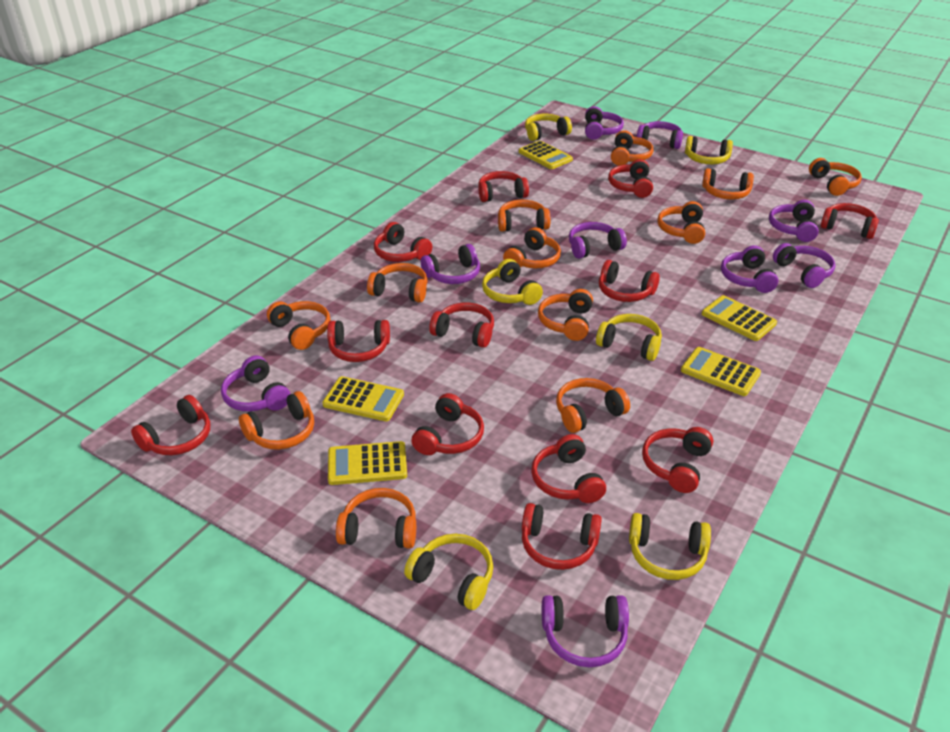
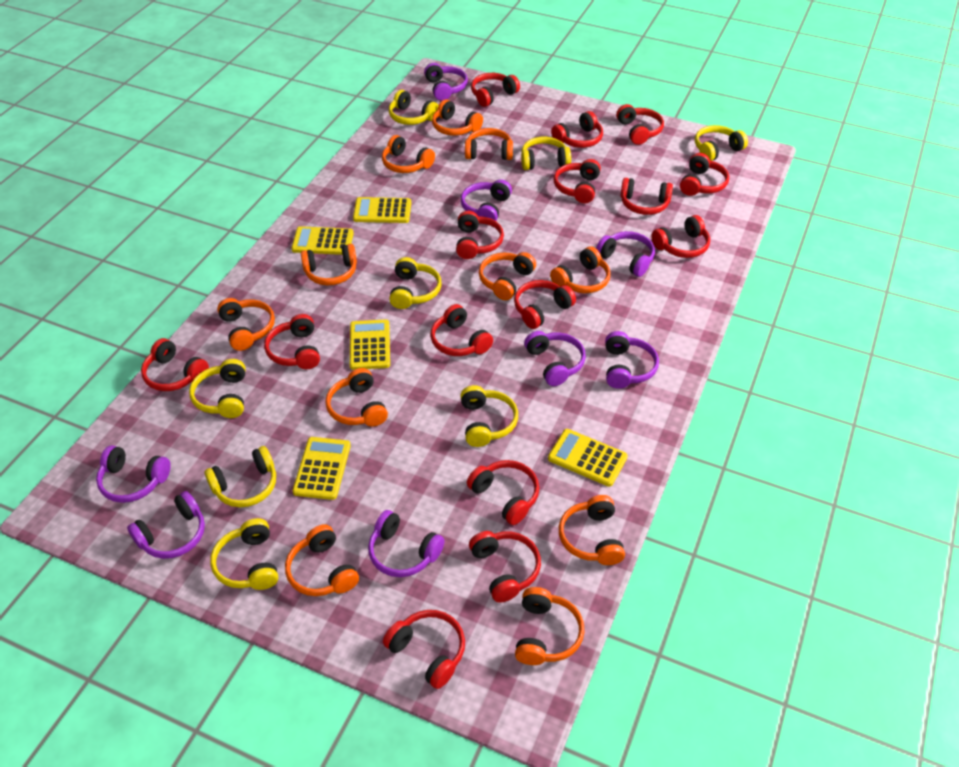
orange headphones: [239,391,314,450] [267,301,330,350] [336,488,416,548] [367,263,428,302] [498,200,550,232] [503,227,561,268] [538,289,593,341] [556,378,630,433] [611,130,653,166] [657,201,705,244] [702,168,754,200] [809,158,862,196] = 12 -> [217,298,275,351] [285,524,359,596] [301,244,357,285] [325,368,388,427] [382,135,435,173] [432,99,483,136] [465,128,513,160] [479,252,536,300] [515,587,584,665] [550,246,611,293] [559,495,625,565] = 11
purple headphones: [221,356,290,411] [421,244,480,284] [542,595,629,667] [569,222,627,259] [585,106,624,140] [637,121,683,149] [721,245,779,293] [769,200,819,242] [773,243,835,288] = 9 -> [96,445,171,503] [127,491,205,559] [368,510,444,577] [424,63,468,101] [461,179,512,221] [524,331,586,386] [596,231,655,277] [605,331,659,389] = 8
red headphones: [131,395,210,455] [327,320,390,362] [374,222,432,262] [411,393,484,455] [429,303,494,348] [478,171,529,202] [522,503,602,570] [531,434,606,503] [599,260,660,302] [608,159,653,198] [642,427,713,493] [821,203,879,239] = 12 -> [141,338,209,391] [264,314,320,369] [383,610,465,689] [430,304,493,356] [456,211,504,259] [467,460,539,525] [469,531,541,603] [471,73,520,107] [514,280,576,329] [551,111,603,148] [554,159,601,203] [616,104,664,145] [620,178,673,215] [651,215,710,258] [680,153,729,196] = 15
yellow headphones: [404,534,493,610] [482,259,543,305] [525,114,572,141] [596,314,662,361] [629,513,711,580] [685,136,733,164] = 6 -> [189,359,246,418] [205,446,276,507] [210,518,278,590] [389,90,439,125] [389,257,442,309] [460,385,518,447] [521,137,571,170] [695,125,748,161] = 8

